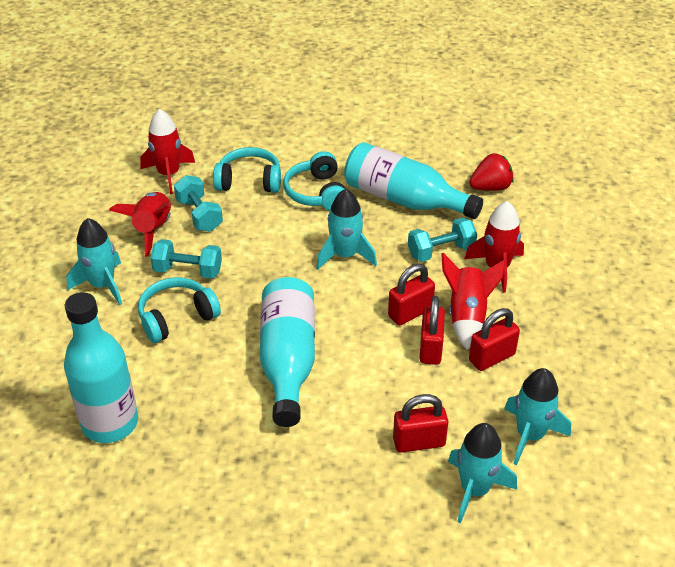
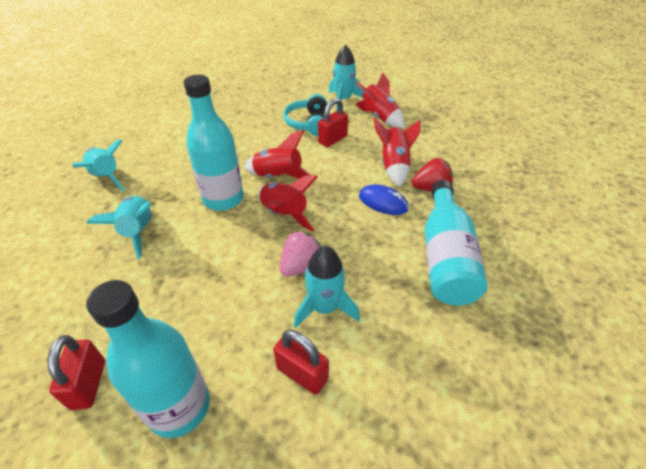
blue mouse: none = 0 -> [359,184,409,215] = 1
pink strawberry: none = 0 -> [280,231,321,277] = 1
red padlock: [388,264,435,325] [393,394,448,453] [419,296,445,365] [469,308,520,371] = 4 -> [48,335,105,410] [273,330,329,395] [318,98,348,147] = 3
turquoise dumbbell: [150,239,222,279] [174,175,223,232] [408,218,477,262] = 3 -> none = 0
turquoise headphones: [138,277,221,343] [213,147,281,193] [283,151,346,211] = 3 -> [283,94,327,136] = 1

